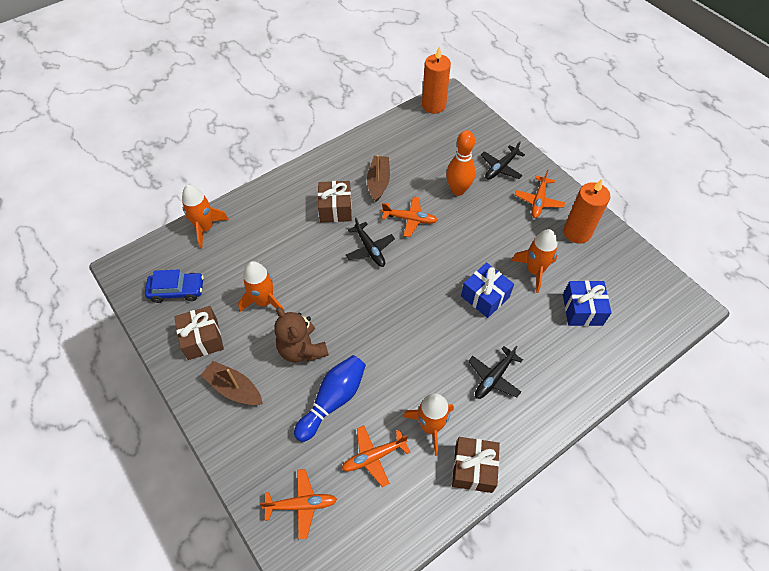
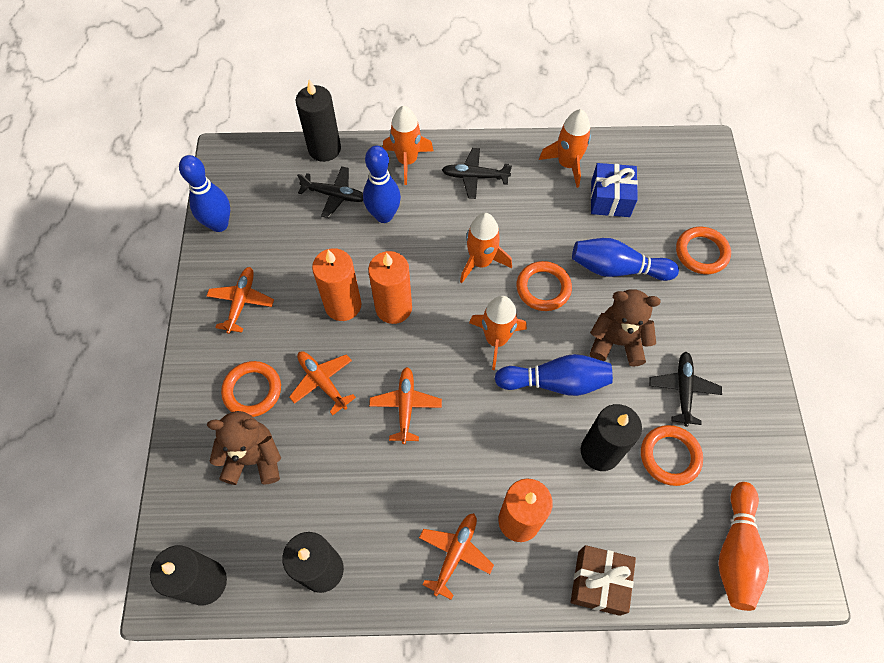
black candle: none = 0 -> [150,545,227,605] [282,532,344,593] [296,79,341,162] [581,404,642,471] = 4
blue bowling pin: [294,355,366,442] = 1 -> [179,155,230,232] [363,146,401,223] [494,354,613,396] [572,238,679,281] = 4
blue car: [145,269,204,303] = 1 -> none = 0
blue gift: [461,262,514,318] [563,281,612,326] = 2 -> [591,163,638,217] = 1
brown boat: [201,361,263,405] [367,155,390,202] = 2 -> none = 0
brown gift: [174,306,224,360] [318,181,352,223] [452,437,500,493] = 3 -> [571,545,636,616] = 1
brown teddy bear: [274,307,329,363] = 1 -> [207,411,281,485] [590,289,661,367] = 2
orange candle: [422,47,451,114] [564,179,610,244] = 2 -> [312,248,361,321] [368,251,412,324] [498,478,553,542] = 3
orange ring: none = 0 -> [221,361,281,417] [516,261,572,311] [641,425,703,486] [676,227,731,274] = 4

